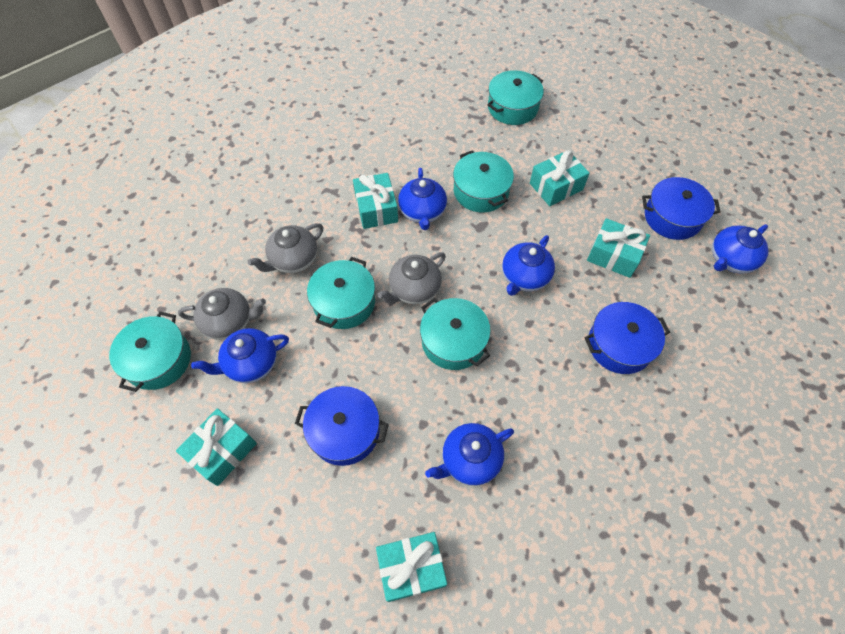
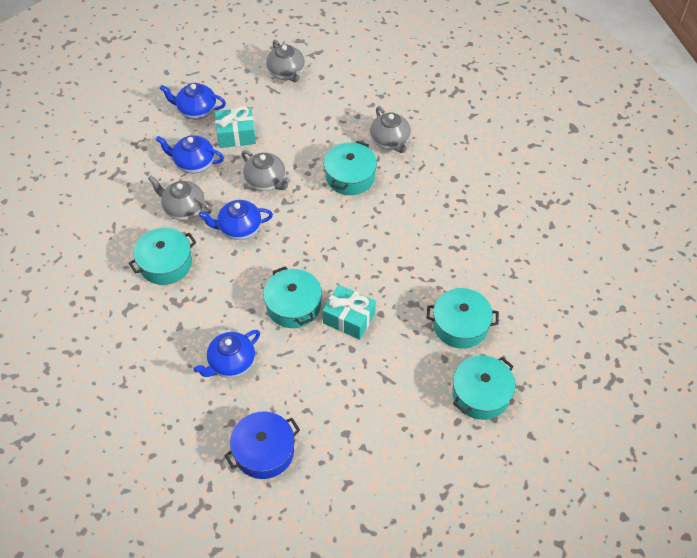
blue pot: [295,386,389,466] [584,302,670,374] [642,177,721,240] = 3 -> [224,411,300,479] = 1
blue teapot: [191,328,289,383] [398,168,447,230] [425,423,514,486] [502,235,555,296] [712,224,769,274] = 5 -> [156,135,224,173] [160,83,226,119] [193,330,260,378] [199,200,273,240] = 4
grey teapot: [178,288,266,340] [248,223,323,273] [377,252,446,305] = 3 -> [148,176,211,220] [241,150,291,191] [266,40,305,82] [370,106,411,153] = 4
turquoise gift: [176,408,257,486] [353,173,398,229] [376,532,447,602] [530,150,589,206] [587,218,650,278] = 5 -> [215,106,256,148] [323,285,376,340] = 2

